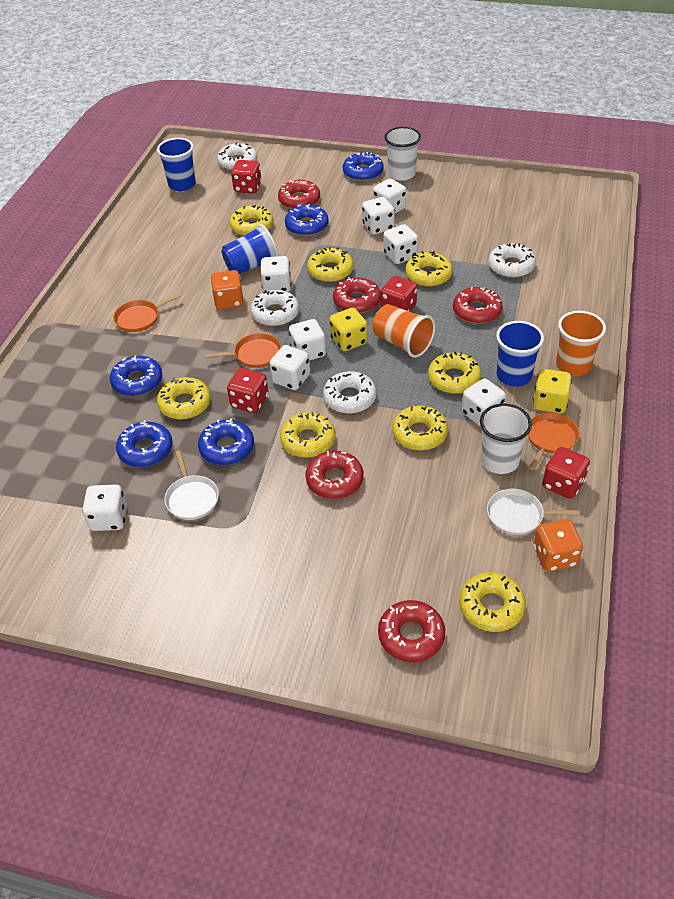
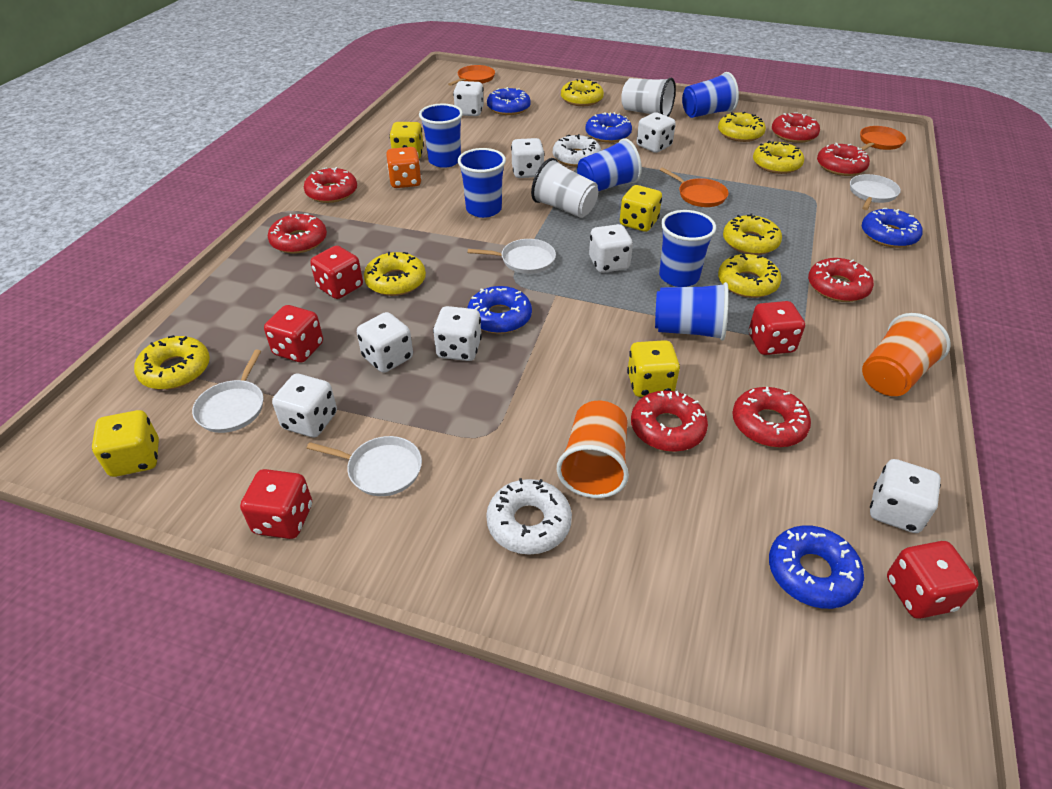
blue cup: [157,138,196,191] [222,224,278,274] [496,321,544,387] = 3 -> [419,104,463,168] [458,148,506,218] [577,138,642,191] [655,282,729,341] [659,210,716,287] [682,72,739,118] = 6
orange dice: [210,270,244,310] [533,519,583,571] = 2 -> [386,147,422,188] = 1
red dice: [227,368,269,413] [231,160,262,193] [381,276,417,311] [542,447,590,499] = 4 -> [240,469,312,539] [264,305,323,362] [310,246,363,299] [749,301,805,355] [887,541,979,619] = 5
red donut: [278,180,320,209] [305,451,364,499] [333,277,381,313] [378,600,445,662] [453,287,503,324] = 5 -> [268,213,327,254] [304,167,357,203] [631,391,708,452] [732,387,811,448] [772,112,820,143] [808,258,874,302] [817,143,870,176] = 7
white donut: [217,142,257,171] [251,290,299,326] [323,371,377,414] [488,243,536,278] = 4 -> [486,478,572,555] [553,134,601,167] = 2
white pan: [164,451,219,520] [487,488,580,535] = 2 -> [192,350,263,433] [307,436,422,496] [468,239,556,274] [850,174,901,210] = 4
yellow dice: [329,308,368,351] [533,369,572,414] = 2 -> [92,410,159,477] [389,122,424,159] [620,185,662,232] [627,340,680,397] = 4
yellow donut: [157,377,211,420] [230,205,274,236] [280,412,336,458] [307,247,354,282] [392,406,448,451] [406,251,453,287] [428,352,481,394] [459,572,526,632] = 8 -> [134,335,210,390] [364,252,426,296] [561,79,604,106] [718,112,766,142] [718,253,781,298] [723,213,782,255] [753,140,804,174] = 7

